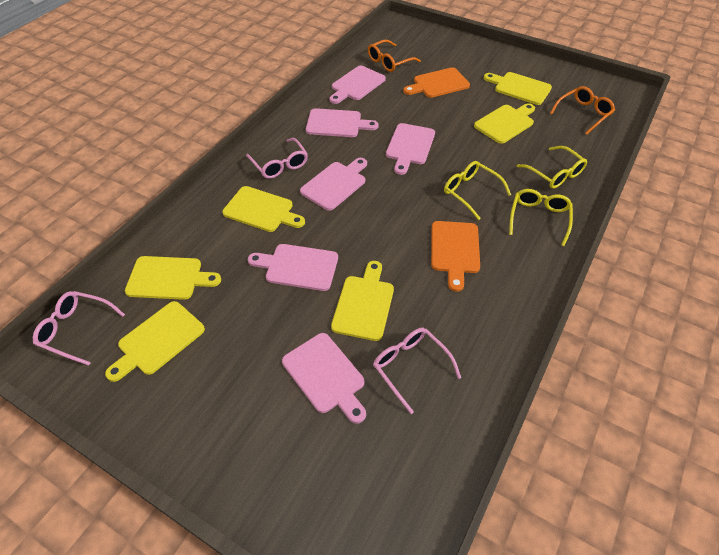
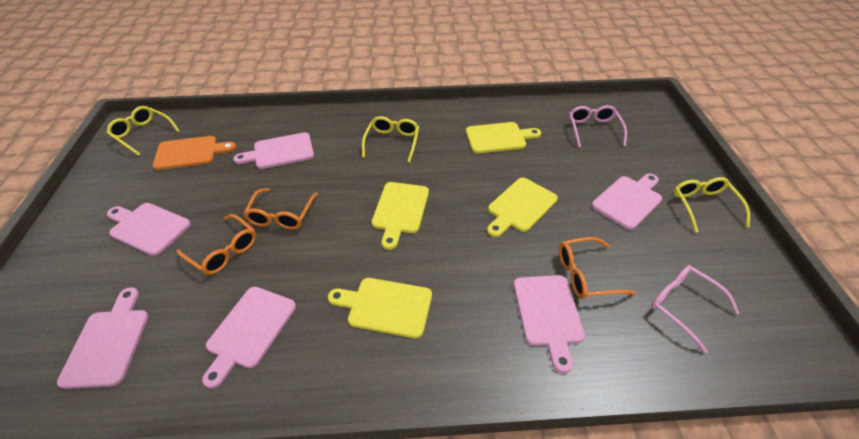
orange cutting board: [403,67,470,98] [431,221,480,292] = 2 -> [153,136,236,170] = 1
orange glasses: [368,40,421,72] [550,86,615,135] = 2 -> [177,214,256,275] [244,188,318,229] [559,237,636,299] = 3
pink glasses: [33,291,125,366] [246,138,308,179] [373,328,461,414] = 3 -> [569,105,627,147] [651,265,739,353] = 2
yellow cutting board: [105,301,205,382] [125,256,221,300] [222,186,305,232] [331,261,394,341] [474,103,535,144] [484,72,552,105] = 6 -> [328,278,432,338] [372,182,429,250] [466,122,541,153] [487,178,558,237] = 4

